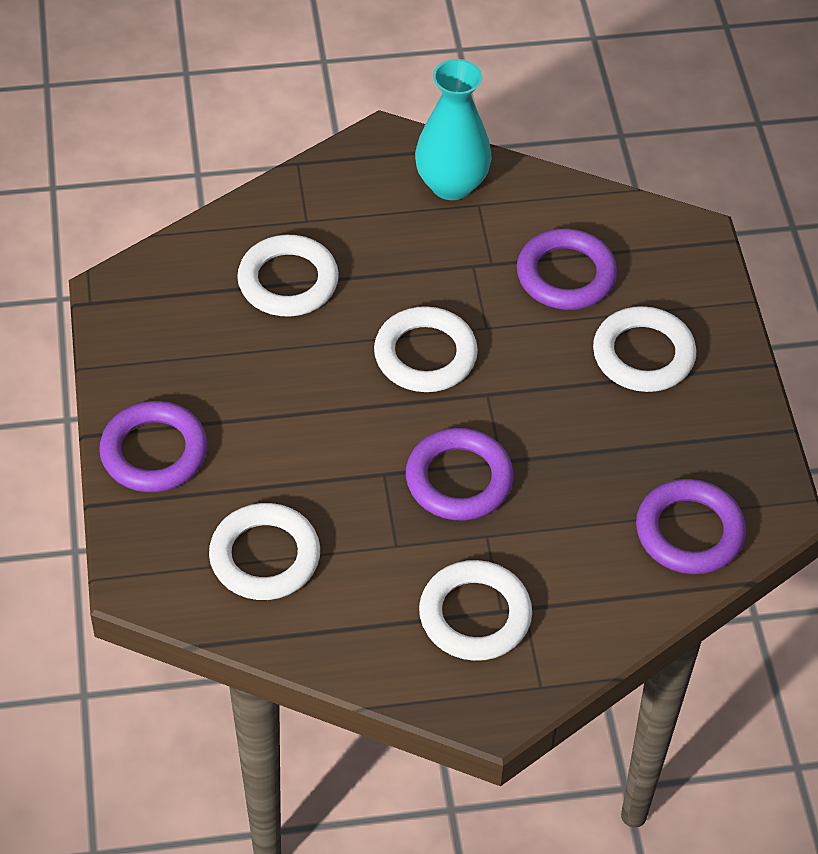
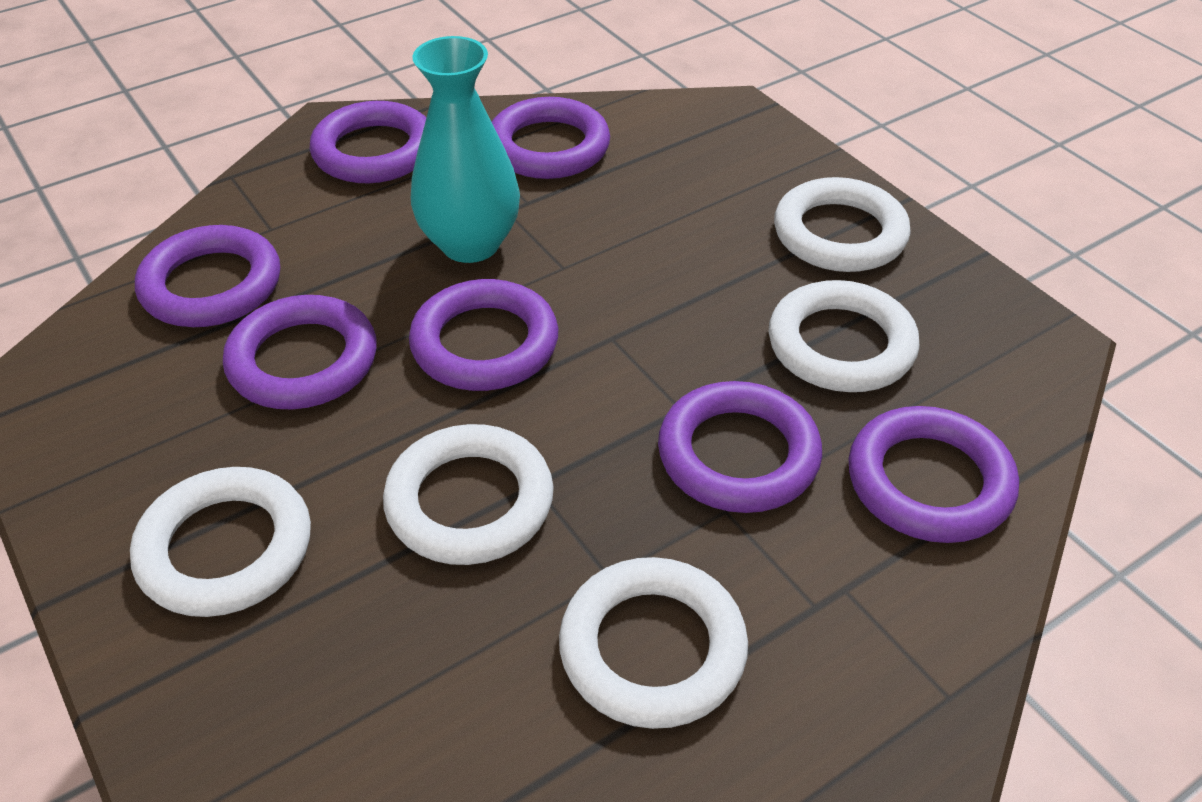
purple ring: [99,401,207,492] [406,428,514,521] [517,229,617,310] [636,479,746,574] = 4 -> [135,225,280,327] [223,295,377,409] [310,101,426,183] [409,279,558,391] [492,97,610,179] [658,381,822,513] [848,406,1019,543] = 7

